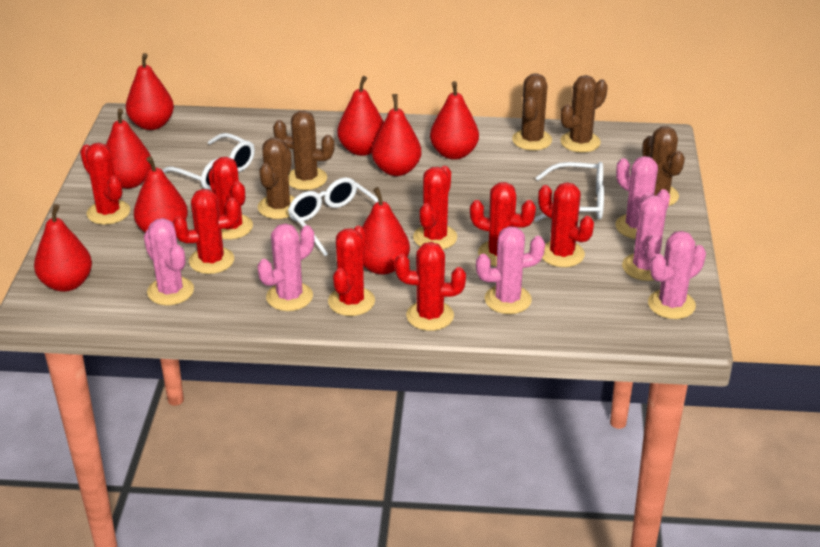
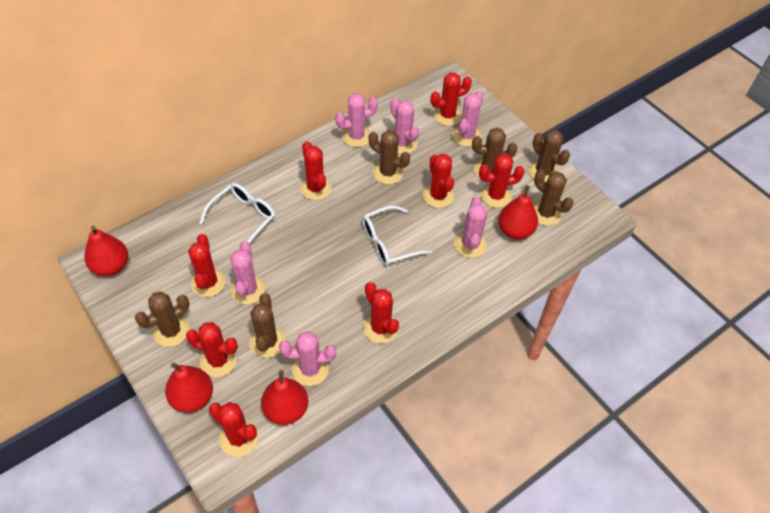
brown cactus: [258,137,296,219] [273,110,335,190] [512,73,552,151] [560,75,608,153] [642,126,685,206] = 5 -> [135,291,190,347] [250,293,286,358] [369,130,410,184] [472,128,517,178] [529,130,570,182] [533,169,574,226] = 6
red pear: [34,204,92,292] [106,108,152,189] [126,53,174,130] [134,156,188,233] [337,76,384,156] [362,187,410,275] [372,94,421,176] [430,81,479,160] = 8 -> [84,226,128,276] [165,362,213,413] [261,370,308,425] [498,185,538,240] = 4
white glasses: [162,133,255,190] [288,177,378,256] [534,162,604,222] = 3 -> [199,183,275,243] [362,206,432,266] = 2

